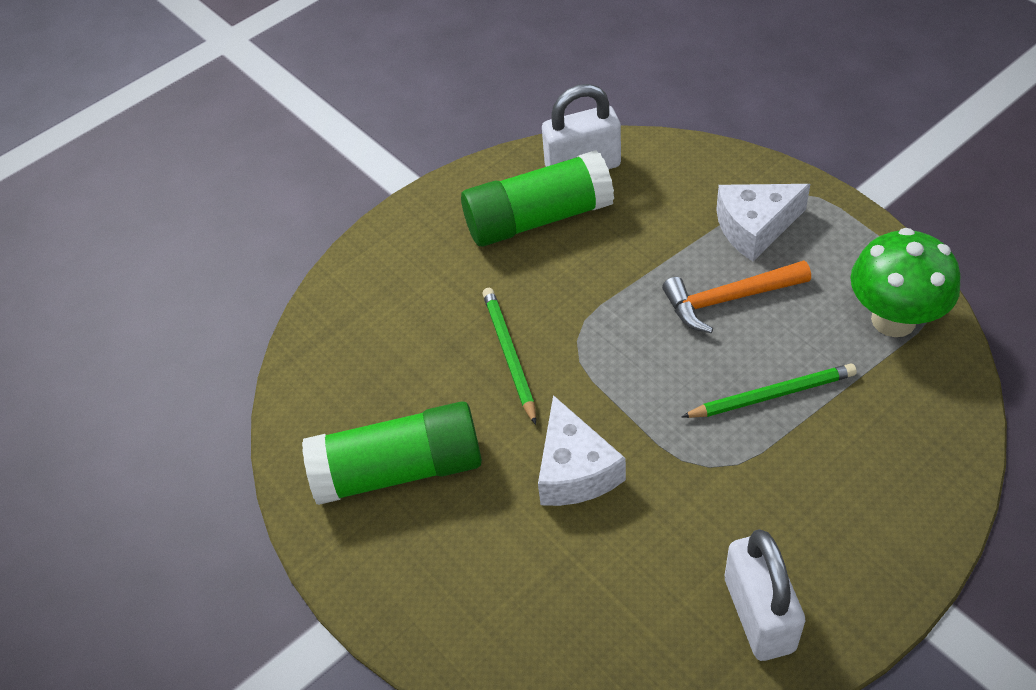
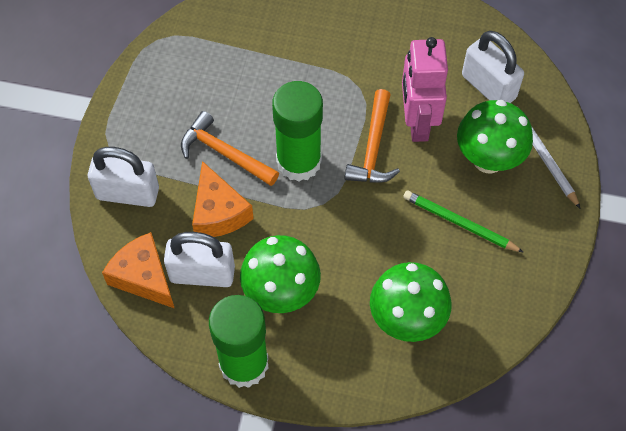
green mushroom: [851,228,961,337] = 1 -> [240,235,321,313] [370,262,452,342] [457,100,533,174] = 3
green pencil: [482,288,536,425] [681,364,857,418] = 2 -> [403,190,524,253] = 1
orange cheese: none = 0 -> [102,232,175,309] [192,161,254,237] = 2
orange hammer: [662,260,811,333] = 1 -> [181,111,279,186] [345,89,400,183] = 2
pink robot: none = 0 -> [402,37,448,142] = 1
white cheese: [538,395,626,506] [716,184,810,261] = 2 -> none = 0
white padlock: [542,84,621,169] [725,529,805,661] = 2 -> [88,147,159,207] [164,232,235,287] [462,31,524,103] = 3
white pencil: none = 0 -> [517,106,581,209] = 1

